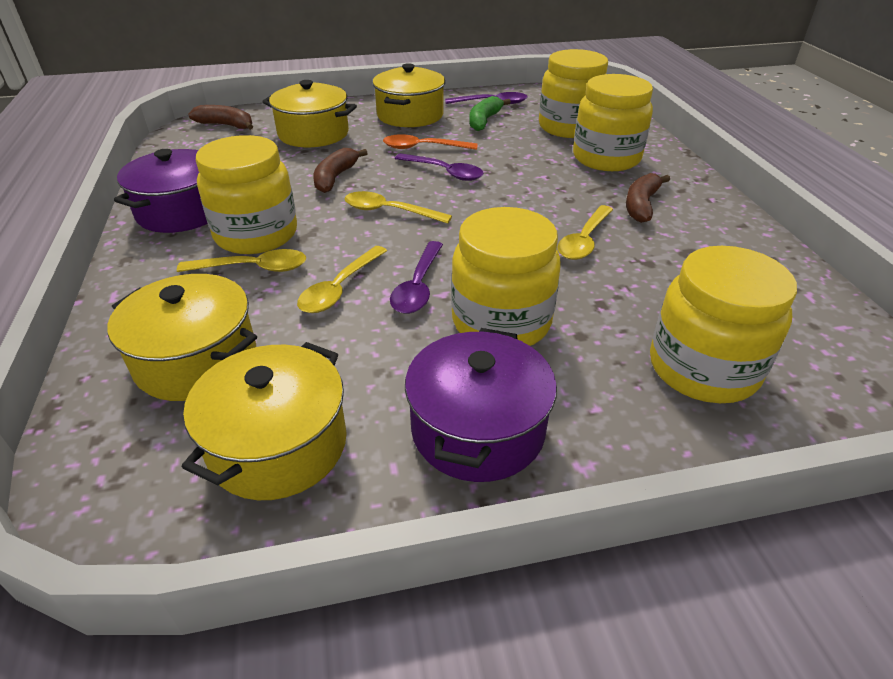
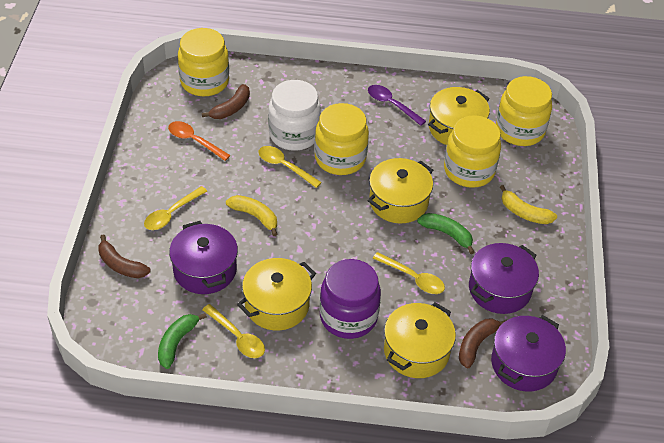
green banana: [469,96,511,131] = 1 -> [158,313,207,369] [417,213,474,254] = 2
purple jar: none = 0 -> [320,259,381,339] = 1
purple pot: [114,149,208,233] [405,328,557,482] = 2 -> [169,221,238,294] [469,243,539,314] [491,315,566,392] = 3
purple spoon: [390,241,443,314] [394,153,484,181] [445,92,528,104] = 3 -> [368,85,426,126] = 1
white jar: none = 0 -> [268,80,321,151] = 1
yellow banana: none = 0 -> [226,195,277,236] [500,185,557,224] = 2
yellow jar: [196,135,297,254] [451,207,561,346] [539,49,608,138] [573,74,653,171] [650,246,797,403] = 5 -> [178,28,229,96] [315,103,369,175] [444,115,501,188] [496,76,552,146] = 4

